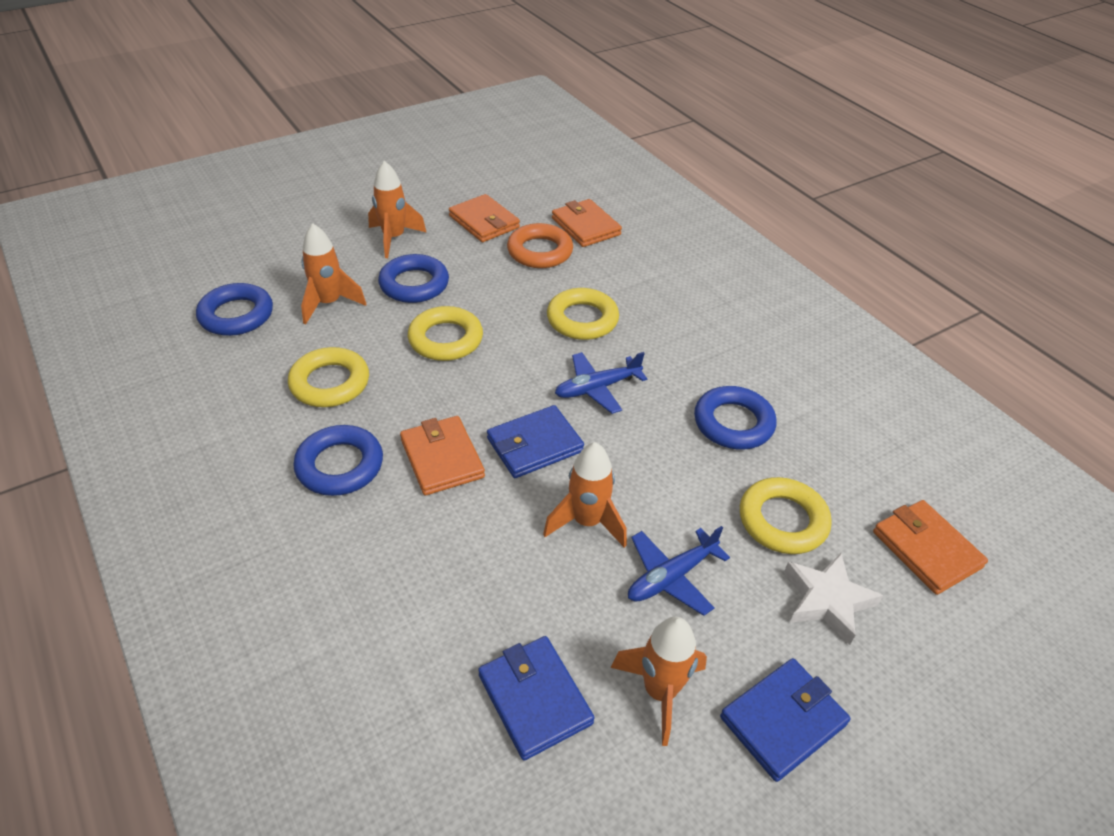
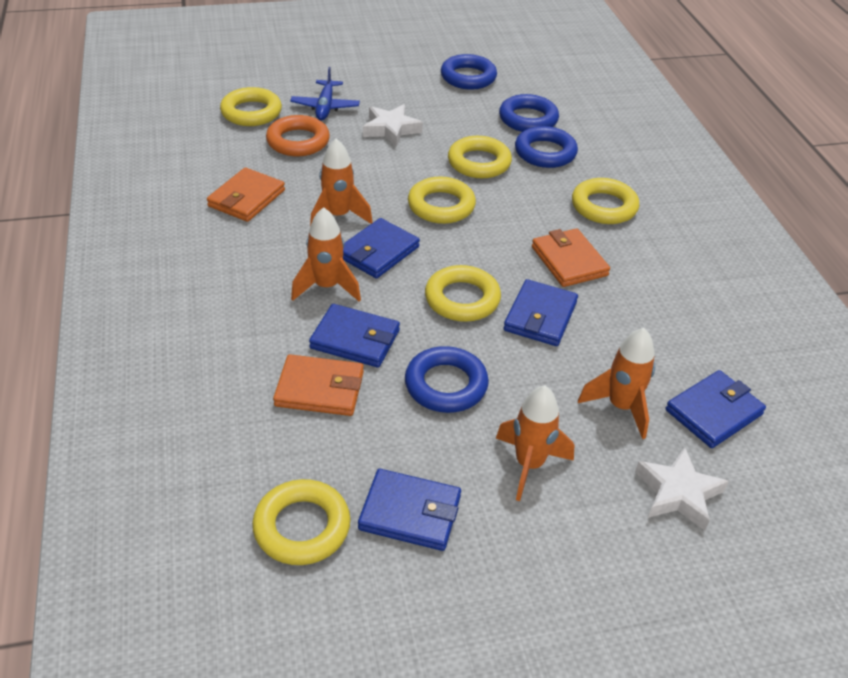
blue plane: [555,352,647,414] [628,526,730,616] = 2 -> [290,67,360,120] = 1
blue wallet: [478,636,595,761] [487,405,584,478] [720,658,851,782] = 3 -> [309,304,400,368] [343,218,420,279] [358,469,461,551] [503,279,578,346] [666,370,766,448] = 5
orange wallet: [400,416,485,495] [449,194,520,242] [552,199,622,247] [873,500,988,595] = 4 -> [207,167,285,222] [273,354,364,416] [532,228,610,287] = 3
white star: [784,553,884,645] = 1 -> [363,104,423,147] [635,447,729,530] = 2
yellow ring: [288,347,369,407] [408,306,483,361] [547,288,619,340] [740,477,832,554] = 4 -> [220,87,282,126] [252,479,351,565] [408,177,476,224] [425,265,501,322] [448,136,512,178] [572,178,639,224] = 6

